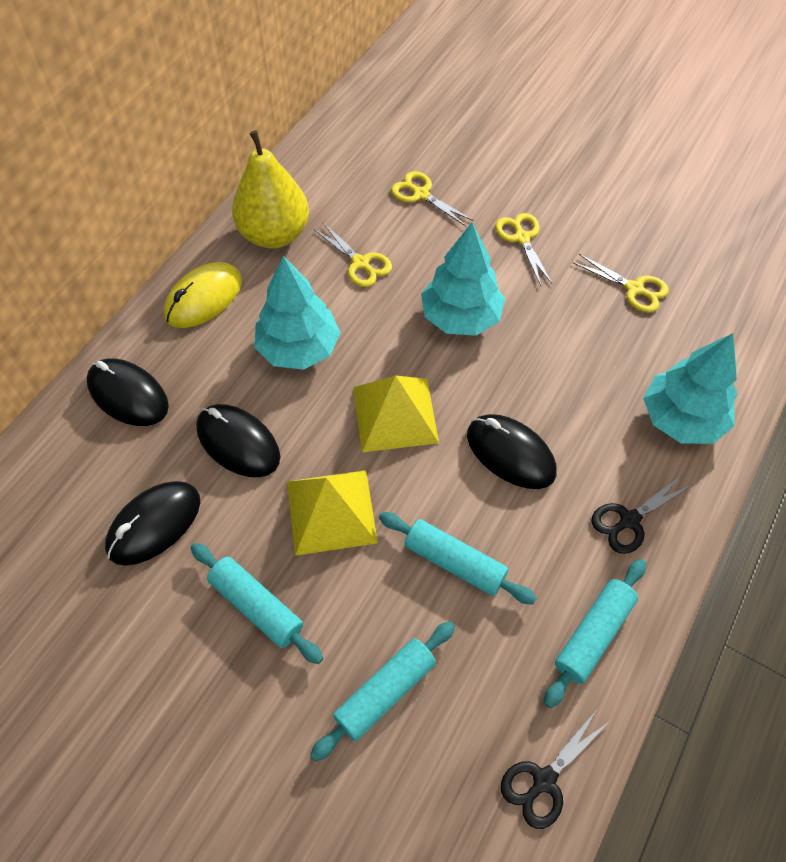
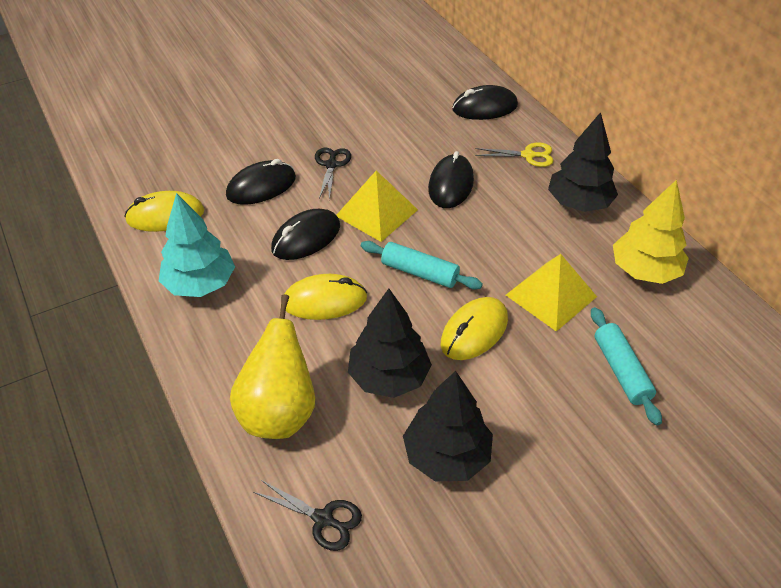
black tree: none = 0 -> [348,289,432,398] [403,371,493,481] [548,112,618,212] = 3
turquoise rolling pin: [191,543,323,664] [310,621,455,761] [379,512,537,604] [544,559,646,708] = 4 -> [361,241,483,290] [591,307,662,426] = 2
turquoise tree: [255,256,341,370] [421,222,505,336] [643,333,738,444] = 3 -> [159,193,235,297] = 1
yellow mouse: [164,262,242,328] = 1 -> [124,191,204,232] [284,274,367,320] [441,297,508,360] = 3
yellow scissors: [314,223,392,287] [391,171,474,227] [495,213,552,286] [573,254,669,313] = 4 -> [475,142,553,167] = 1
yellow tree: none = 0 -> [613,180,689,284] = 1

